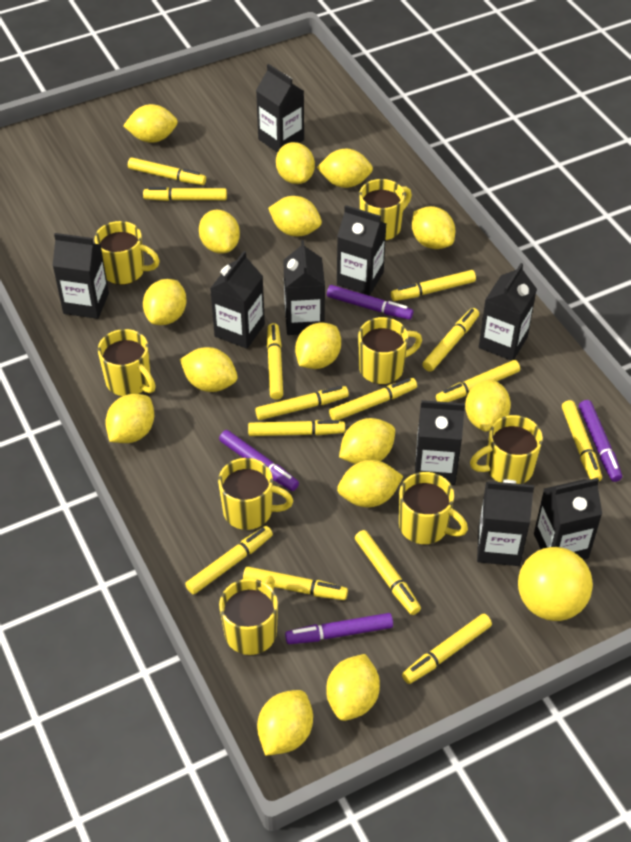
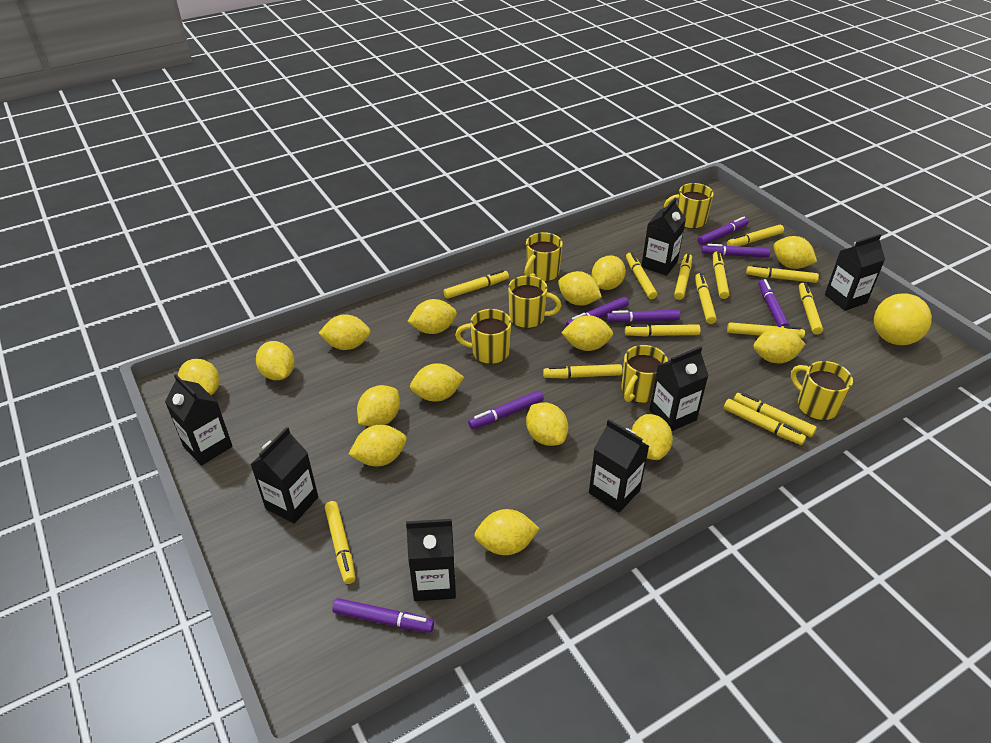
black carton: [53,233,109,319] [210,251,265,349] [256,64,304,153] [283,240,325,335] [337,205,386,295] [415,400,465,485] [477,480,534,566] [479,263,537,361] [534,478,602,560] = 9 -> [165,374,232,465] [250,427,318,524] [406,519,456,601] [589,419,649,513] [641,198,686,276] [649,346,709,431] [825,234,885,311] = 7
purple marker: [219,430,299,491] [285,613,393,644] [327,285,413,320] [579,400,622,482] = 4 -> [332,598,434,633] [468,390,544,429] [566,297,629,326] [606,310,680,322] [698,217,749,245] [702,244,770,257] [758,279,789,327] = 7
yellow mug: [95,221,160,285] [98,329,156,396] [218,458,293,530] [219,576,278,655] [358,317,422,384] [359,179,412,241] [399,472,468,544] [470,415,543,484] = 8 -> [455,309,511,364] [508,276,561,328] [524,232,563,282] [621,345,668,403] [664,183,714,229] [791,361,853,420] = 6

